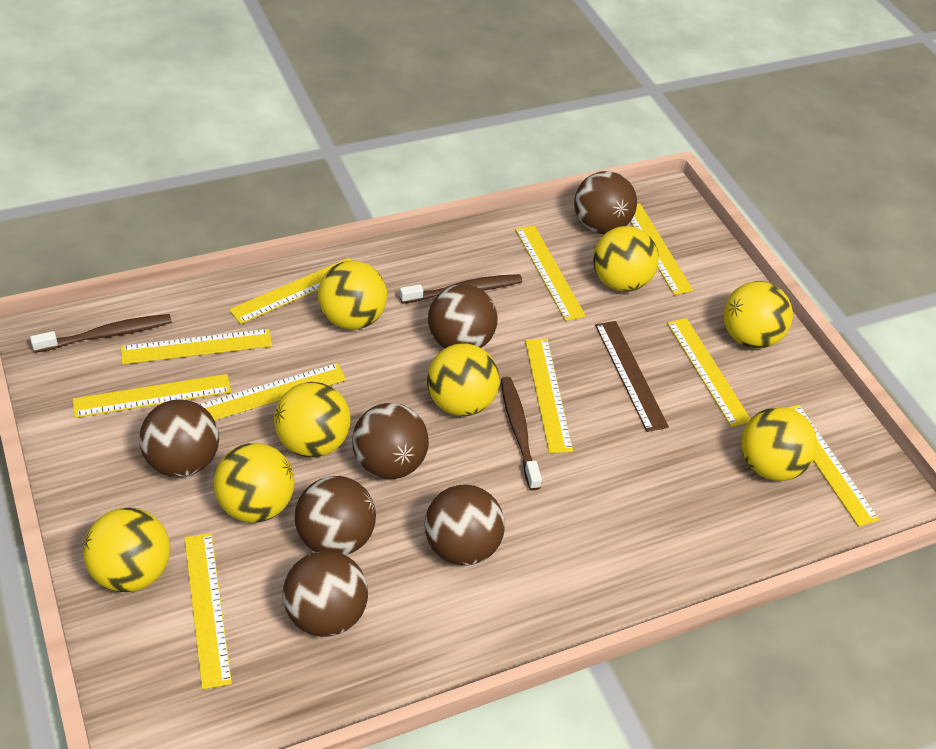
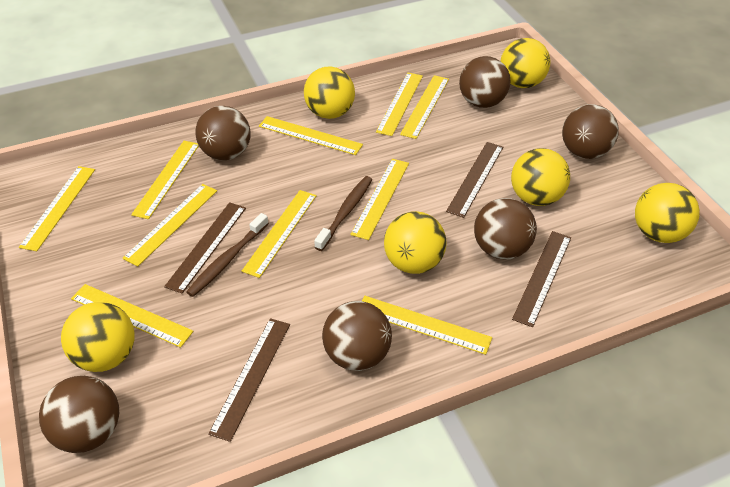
brown ball: [139,399,219,478] [283,551,368,637] [295,476,376,555] [352,403,429,479] [424,484,505,566] [428,284,498,348] [574,171,637,234] = 7 -> [39,376,119,453] [195,106,251,160] [322,301,392,371] [459,56,511,108] [474,198,537,260] [562,104,619,159] = 6
brown ruler: [595,321,669,432] = 1 -> [164,202,246,293] [208,318,290,442] [446,142,503,218] [512,231,571,327] = 4
brown toothbrush: [30,314,172,353] [400,274,522,304] [501,377,542,490] = 3 -> [186,213,269,297] [314,176,372,251] = 2
yellow ball: [83,508,170,592] [214,443,294,523] [274,382,351,458] [318,261,387,330] [427,344,500,416] [593,226,659,292] [723,281,793,349] [741,407,817,481] = 8 -> [61,302,135,372] [304,66,355,119] [384,211,447,274] [501,38,550,88] [511,148,570,206] [635,183,700,243] = 6

